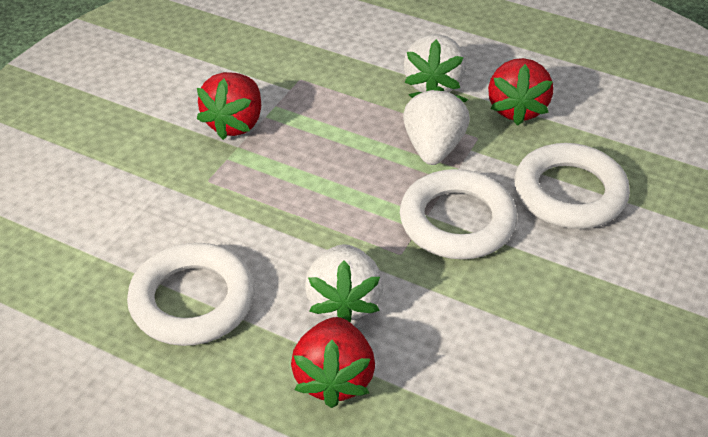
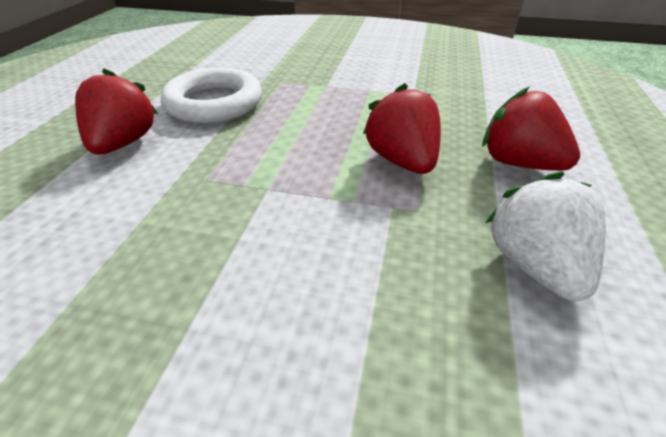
white ring: [127,243,255,346] [400,169,517,259] [514,143,630,229] = 3 -> [161,67,262,123] = 1
white strawberry: [305,244,384,323] [403,34,466,92] [403,86,470,165] = 3 -> [485,172,606,301] = 1

